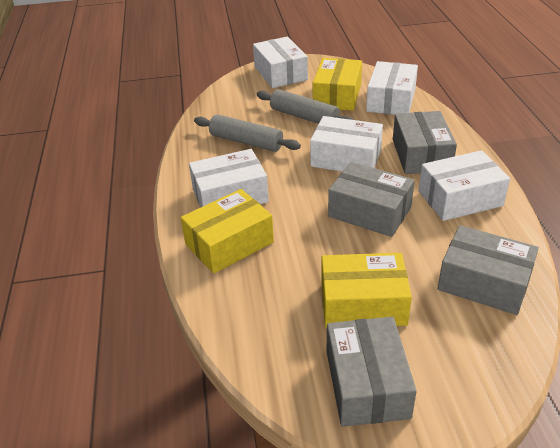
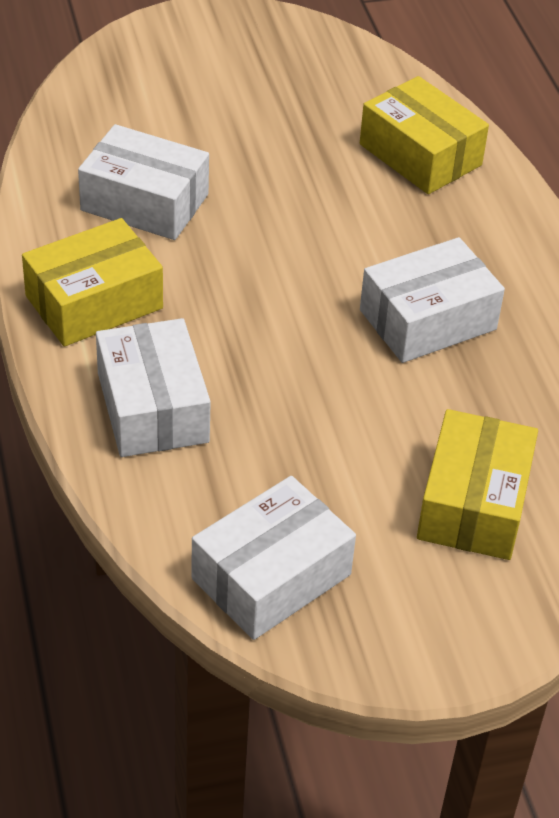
grey box: [327,316,417,427] [328,162,415,237] [393,111,457,174] [438,225,539,315] = 4 -> none = 0
grey rolling pin: [194,114,301,152] [257,89,354,124] = 2 -> none = 0
white box: [189,149,269,208] [253,37,308,88] [310,116,383,172] [366,61,418,115] [419,150,510,221] = 5 -> [78,124,209,240] [96,318,211,457] [191,476,356,640] [360,237,505,363] = 4

